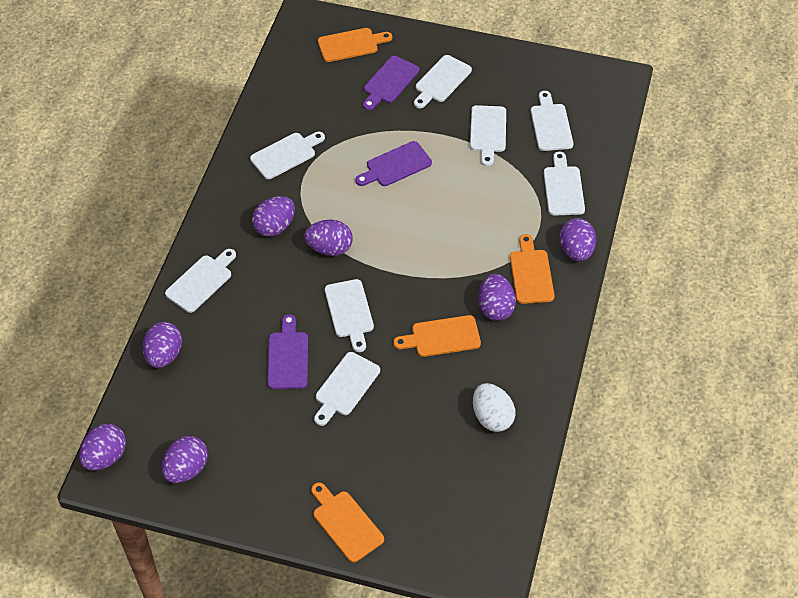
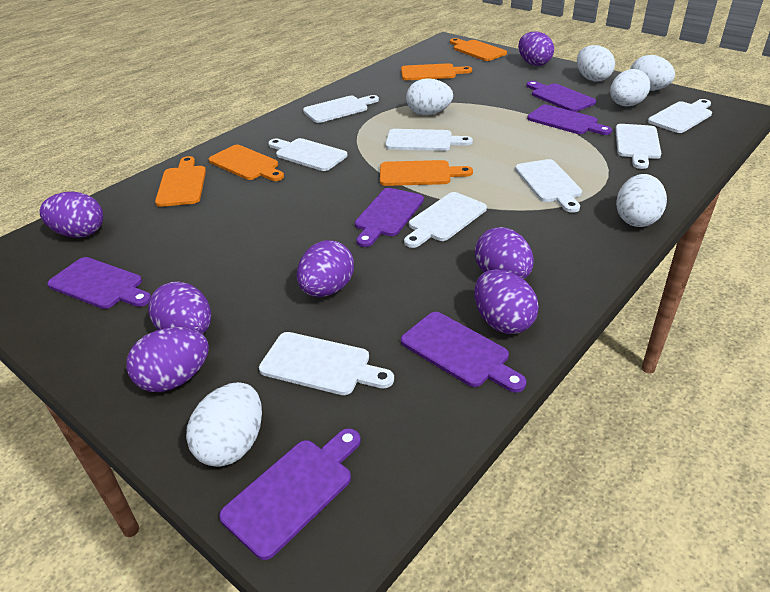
orange cutting board: [311,482,384,562] [318,28,392,62] [393,315,481,357] [510,234,555,304] = 4 -> [155,156,206,207] [209,145,284,181] [380,160,473,186] [401,63,472,80] [450,38,507,61] = 5
purple cutting board: [267,314,308,389] [355,141,432,186] [363,56,419,110] = 3 -> [47,257,151,309] [219,428,361,560] [355,188,424,247] [401,312,526,392] [526,81,596,112] [527,105,612,135] = 6
white egg: [473,383,516,432] = 1 -> [186,382,262,467] [406,78,453,115] [577,45,615,82] [610,69,650,106] [616,174,667,227] [630,55,675,91] = 6

